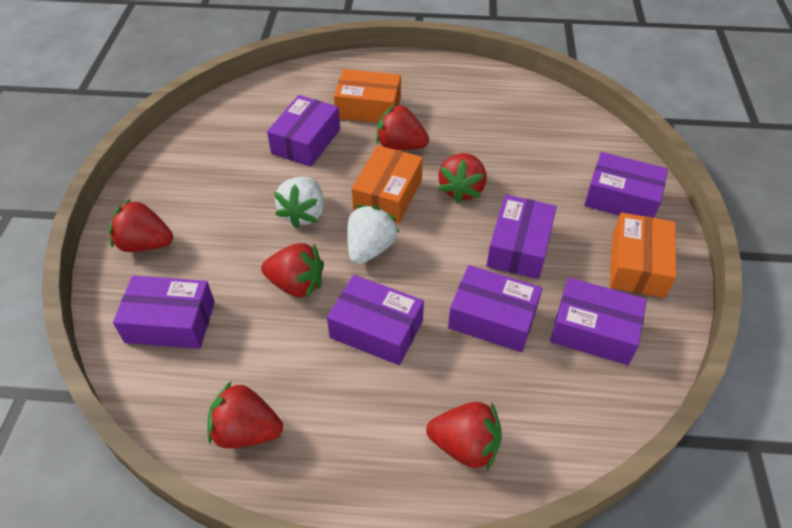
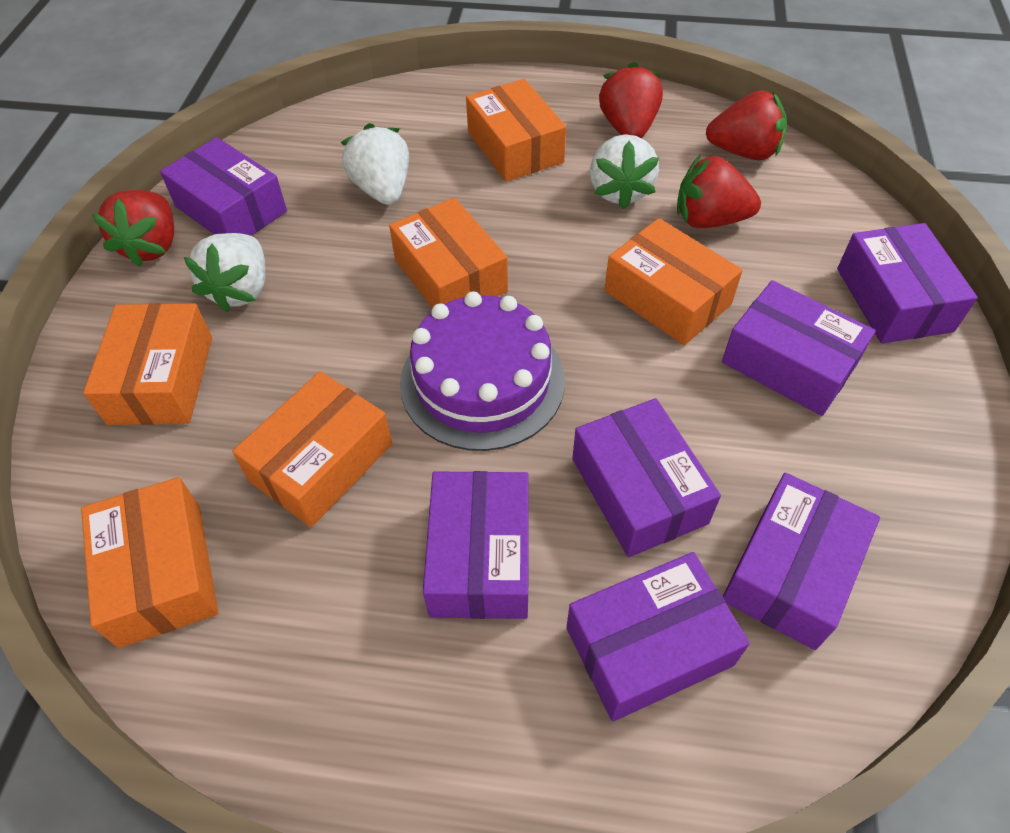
orange box: [334,69,401,123] [352,145,423,224] [610,213,676,298] = 3 -> [81,477,218,648] [83,303,212,425] [232,371,392,527] [389,198,508,308] [466,79,566,182] [604,218,743,345] = 6
purple cake: none = 0 -> [400,292,565,451] = 1
red strawberry: [109,199,173,252] [207,381,283,449] [261,243,324,298] [376,103,429,150] [426,402,502,470] [438,153,487,203] = 6 -> [92,190,174,267] [599,62,663,138] [677,155,761,228] [706,90,787,160] = 4
white strawberry: [274,177,324,229] [347,205,399,264] = 2 -> [184,233,265,313] [341,123,409,205] [590,134,659,210] = 3

